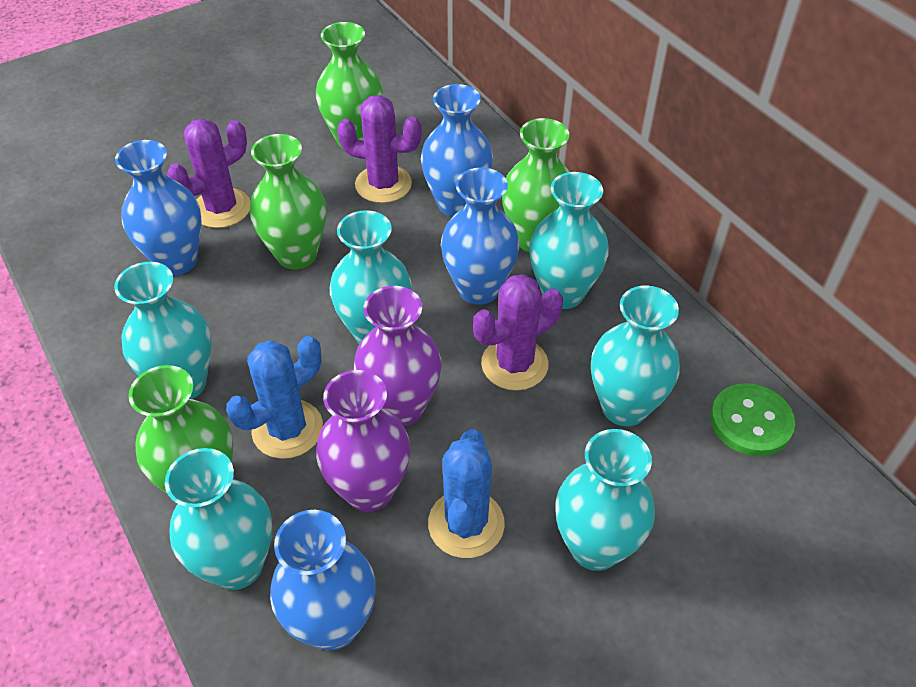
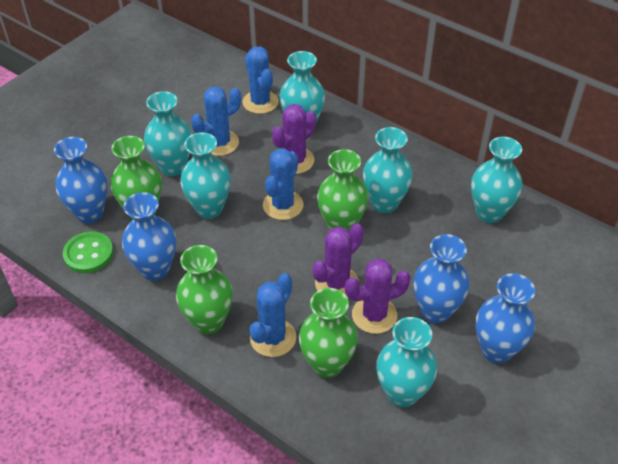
blue cactus: [226,336,323,459] [428,429,505,558] = 2 -> [191,86,241,156] [243,46,279,114] [250,273,296,357] [263,149,303,220] = 4
purple vase: [316,370,411,512] [354,286,442,426] = 2 -> none = 0

